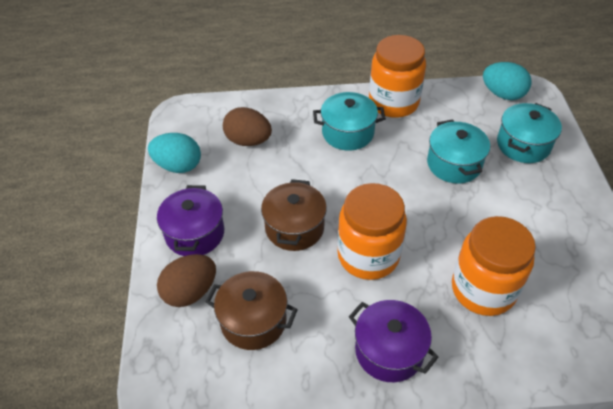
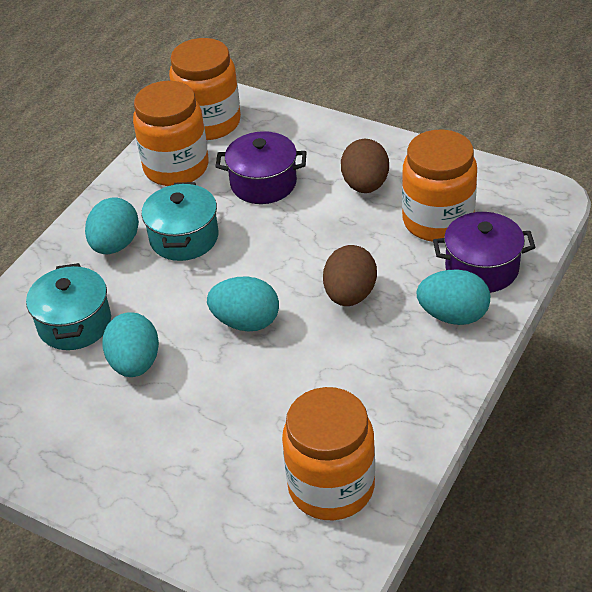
brown pot: [205,271,298,350] [261,179,327,251] = 2 -> none = 0
orange jar: [337,183,407,280] [369,35,426,118] [452,216,536,316] = 3 -> [133,81,209,186] [169,38,241,140] [282,387,375,520] [402,129,477,242] = 4
turquoise egg: [148,133,201,173] [483,62,531,100] = 2 -> [85,197,139,254] [102,312,159,377] [207,276,279,331] [416,269,490,325] = 4
turquoise pot: [313,92,386,151] [427,119,490,184] [497,103,562,163] = 3 -> [26,263,111,350] [142,182,218,261] = 2

